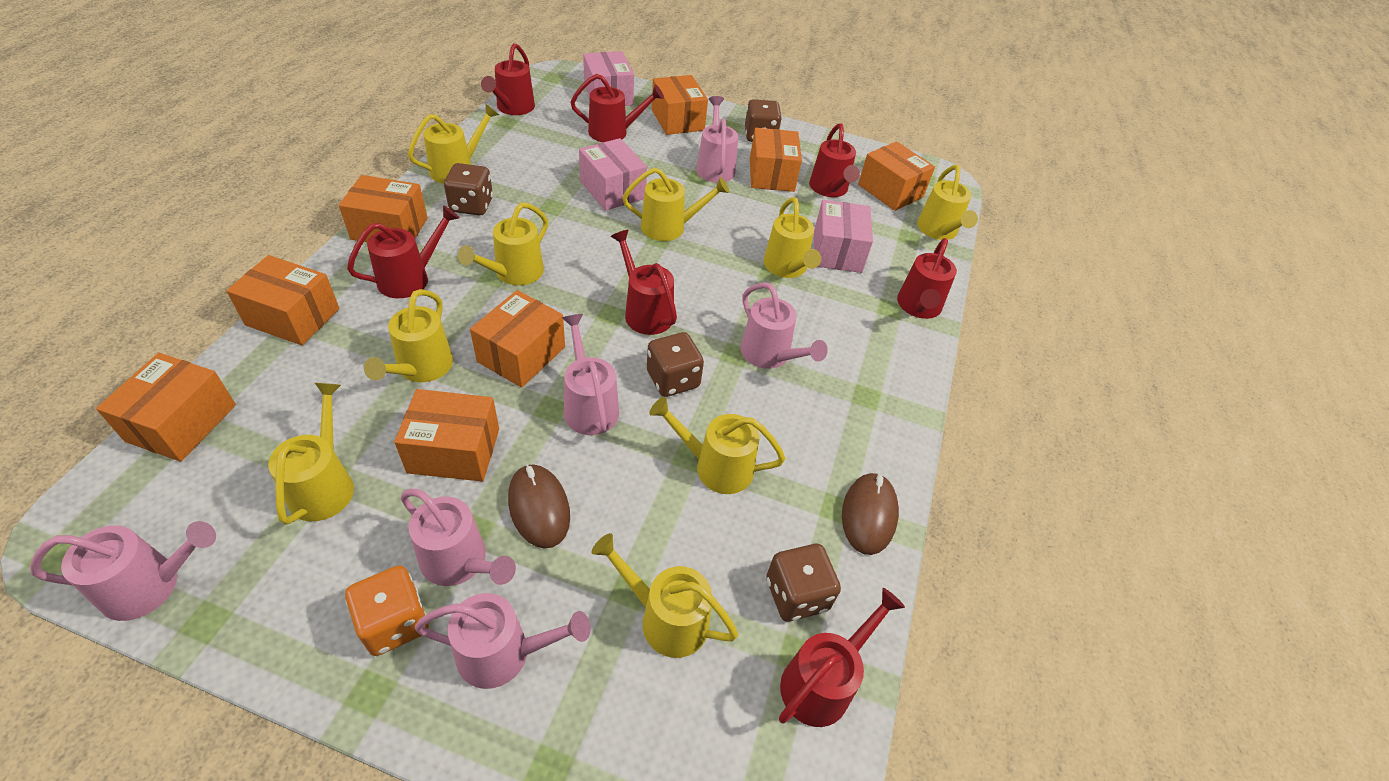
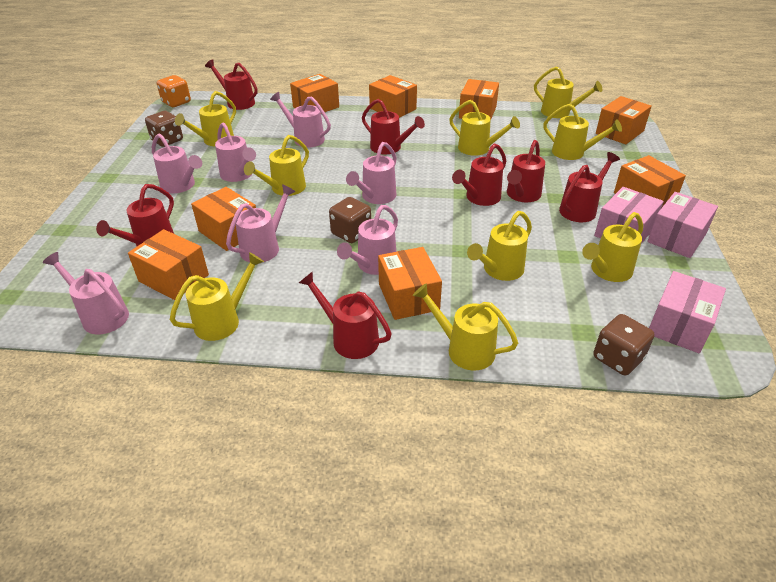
brown dice: [444,163,493,215] [647,332,704,397] [745,99,782,142] [766,544,841,622] = 4 -> [145,111,183,147] [329,197,371,243] [593,314,654,376] = 3
brown mouse: [508,464,570,549] [842,473,899,555] = 2 -> none = 0
pink watering can: [30,521,216,621] [400,489,516,586] [415,593,591,689] [562,314,619,435] [696,96,738,183] [741,282,828,369] = 6 -> [43,252,129,334] [152,134,202,193] [215,122,256,182] [226,184,296,262] [270,92,331,148] [337,205,398,275] [346,142,397,204] = 7

